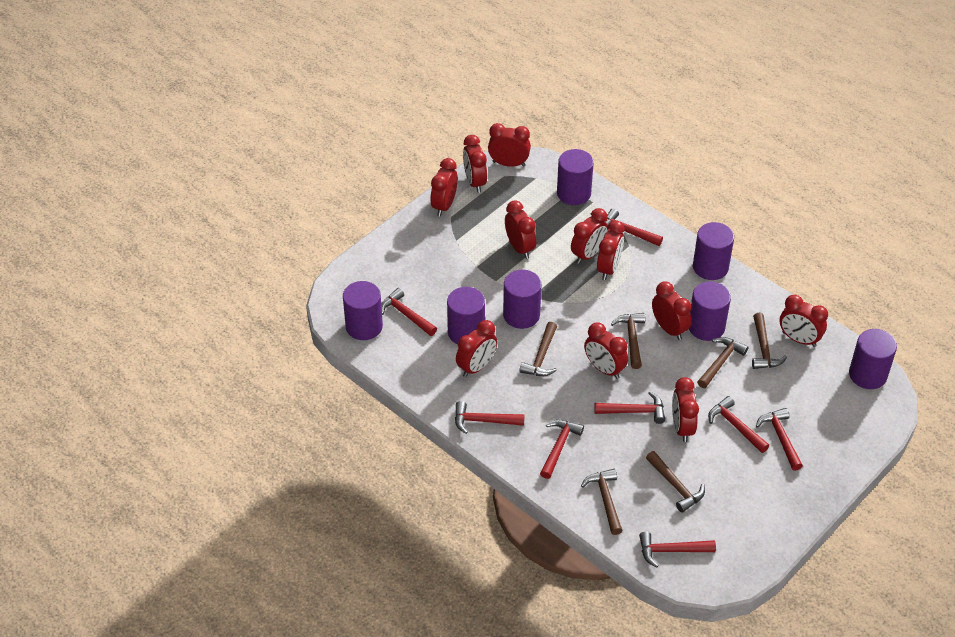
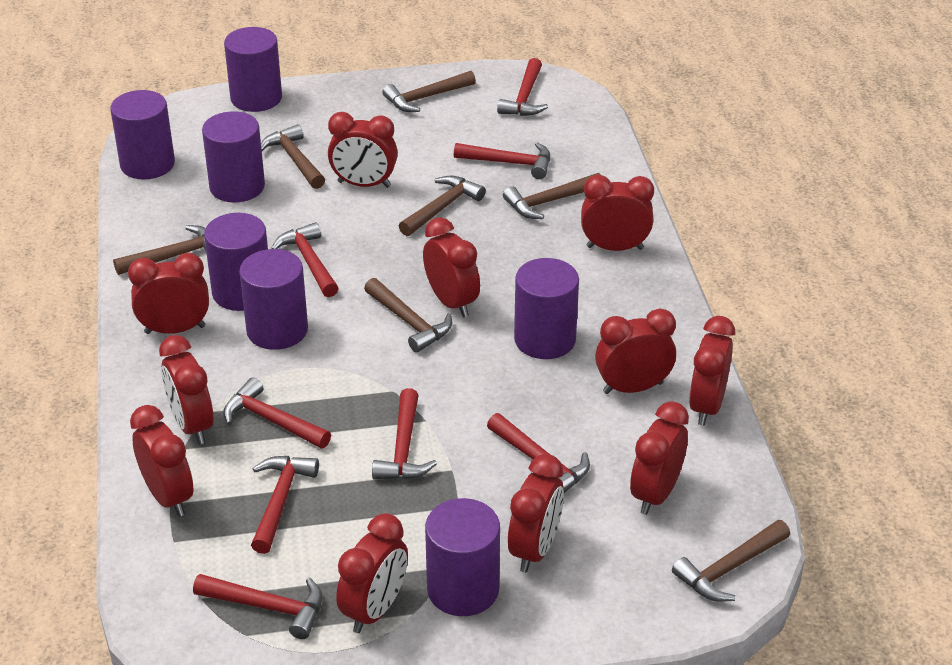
brown hammer: [519,322,557,376] [581,469,623,535] [611,313,645,369] [646,451,705,513] [697,337,748,388] [752,313,787,369] = 6 -> [113,225,206,275] [261,124,325,189] [364,278,452,353] [382,71,476,112] [399,176,486,236] [503,173,601,219] [672,520,790,602] = 7

